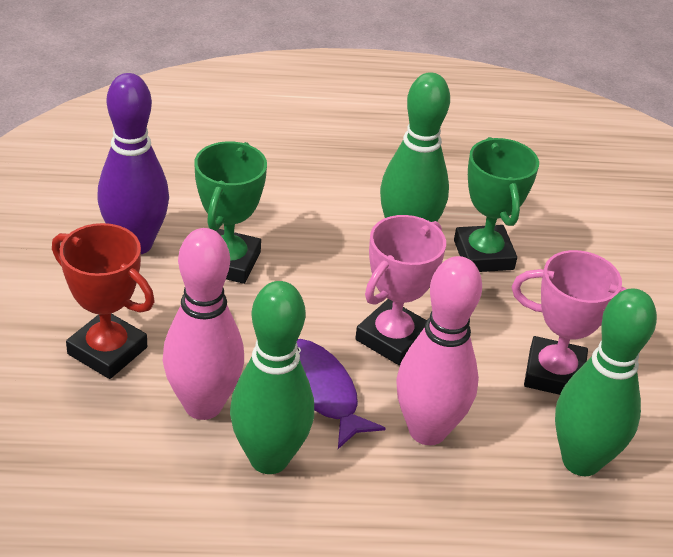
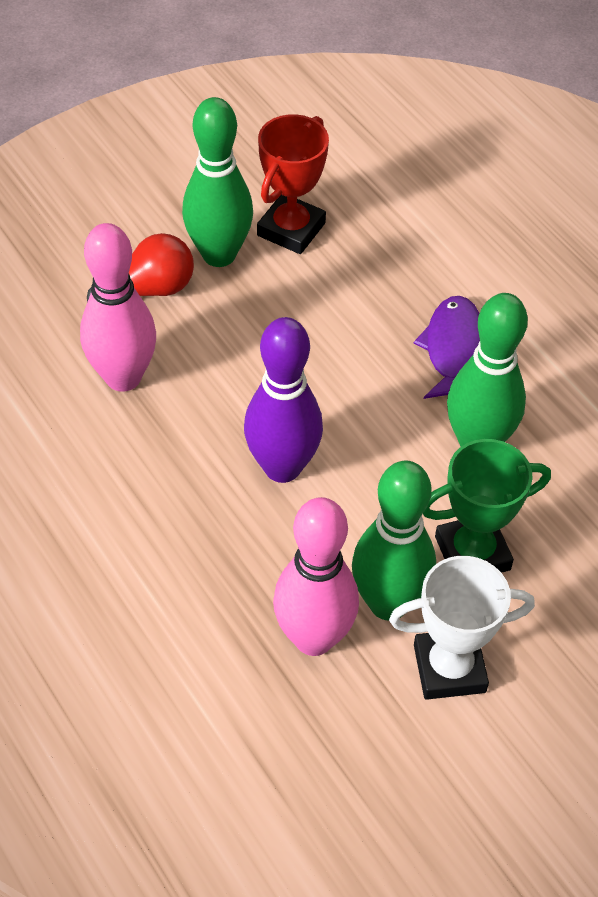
green trophy: [194,141,267,284] [454,137,539,272] = 2 -> [423,439,551,573] = 1
pink trophy: [355,215,446,365] [512,250,626,395] = 2 -> none = 0
red light bulb: none = 0 -> [87,233,194,302] = 1
white trophy: none = 0 -> [389,556,535,700] = 1

